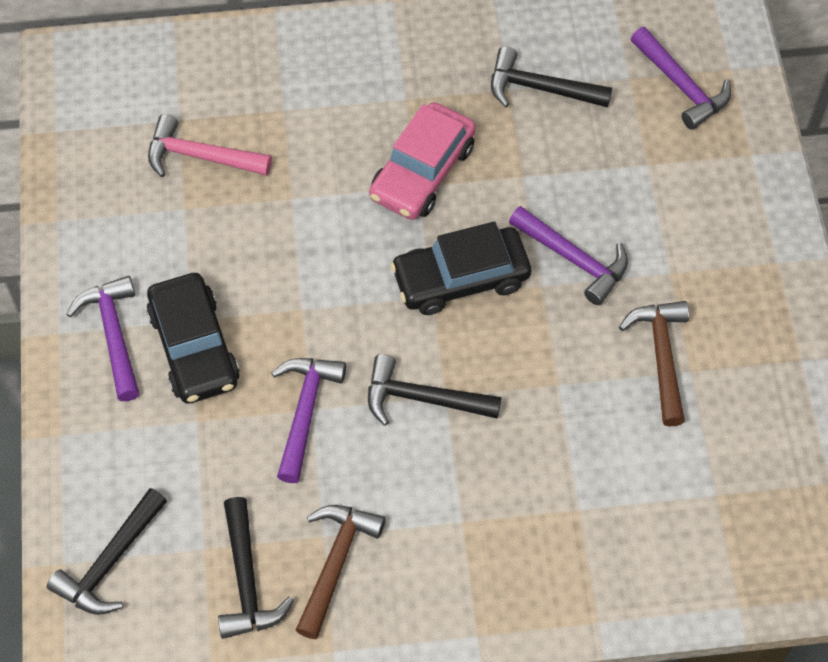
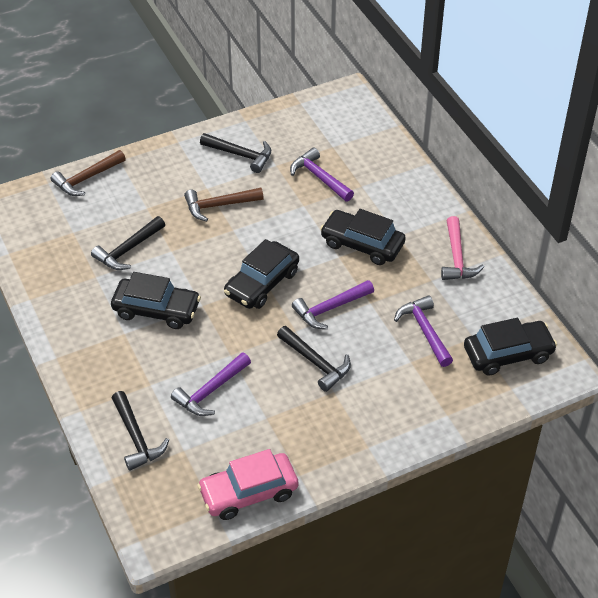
black car: [147,273,240,404] [390,222,531,315] = 2 -> [111,272,201,329] [224,239,299,309] [320,209,406,265] [464,318,557,376] = 4

